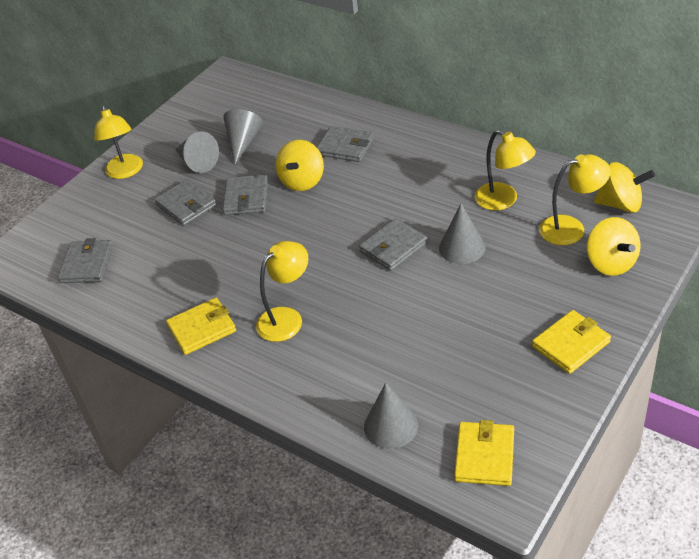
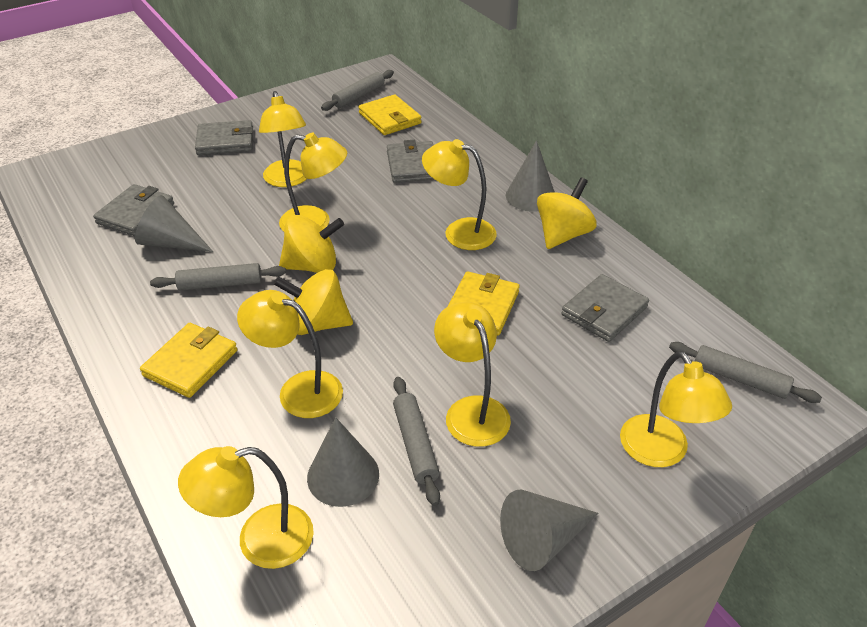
grey rolling pin: none = 0 -> [150,263,286,291] [321,70,394,111] [393,377,440,506] [669,342,822,403] = 4
grey wallet: [58,238,113,283] [154,179,216,226] [223,174,268,215] [317,126,374,162] [359,218,428,271] = 5 -> [93,184,174,236] [195,120,253,155] [387,140,433,183] [561,274,649,342] = 4
yellow lamp: [94,105,143,179] [256,241,309,342] [475,130,536,210] [539,154,611,245] = 4 -> [178,446,314,569] [237,290,343,418] [259,91,307,187] [279,133,347,232] [422,139,497,250] [434,302,511,447] [620,351,732,467] = 7

